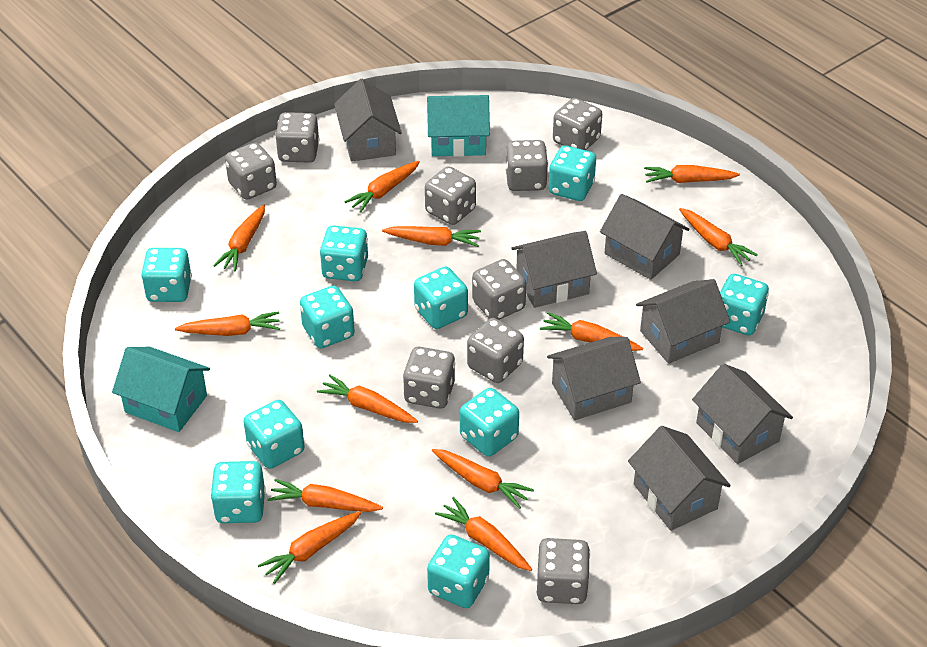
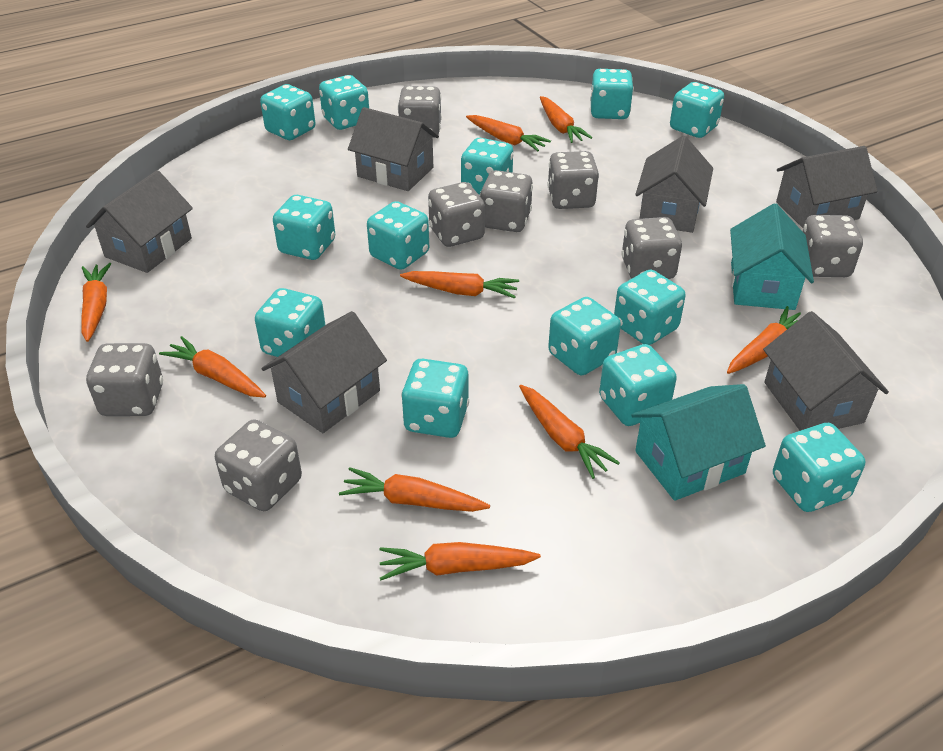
grey dice: [225,142,277,200] [275,112,319,163] [403,347,455,408] [425,166,476,225] [467,318,524,383] [472,259,526,320] [505,140,548,191] [536,538,590,604] [553,98,602,150] = 9 -> [86,343,163,416] [215,419,302,511] [398,86,442,138] [428,182,485,247] [480,170,533,232] [547,151,599,209] [621,217,682,279] [803,215,863,277] = 8
grey house: [334,79,402,162] [511,231,597,308] [547,337,641,420] [600,194,690,280] [628,426,731,531] [636,279,730,364] [692,364,793,464] = 7 -> [86,170,193,273] [262,311,387,433] [348,107,439,191] [635,135,713,233] [763,311,889,431] [776,146,877,228] = 6
orange carrot: [175,311,280,336] [213,205,265,271] [258,511,361,584] [268,479,383,512] [317,375,418,423] [344,161,420,213] [382,226,481,247] [432,449,534,509] [435,497,532,571] [540,312,643,351] [644,165,740,183] [679,208,758,266] = 12 -> [81,263,111,342] [159,336,266,397] [339,467,490,512] [379,542,541,580] [400,271,519,299] [466,115,551,151] [519,385,620,479] [540,96,592,143] [727,306,801,374] = 9
turquoise dice: [141,248,192,302] [211,461,266,523] [243,400,305,469] [300,286,355,348] [320,225,368,281] [414,267,468,329] [427,534,490,608] [460,388,519,457] [548,146,596,201] [720,274,769,335] = 10 -> [255,288,325,357] [260,84,315,140] [273,195,335,260] [319,75,369,130] [367,201,429,270] [401,359,469,438] [461,138,513,194] [548,297,621,375] [590,69,634,119] [599,344,677,426] [614,270,686,345] [670,82,724,138] [773,423,865,512] = 13

